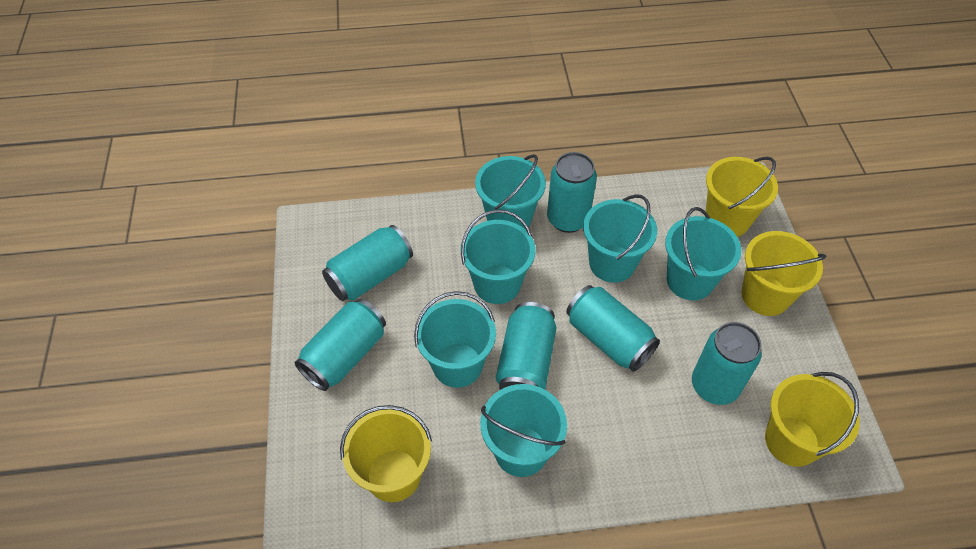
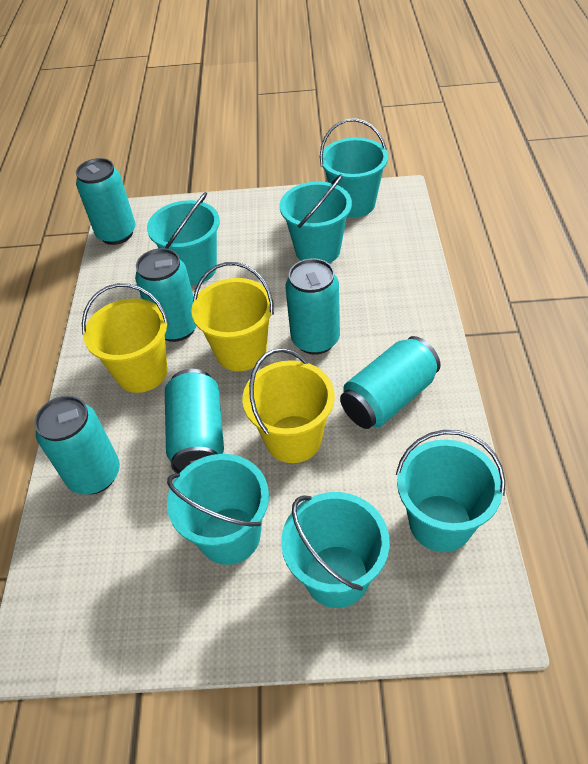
yellow bucket: [340,405,432,502] [705,157,778,237] [741,231,827,316] [765,372,860,467] = 4 -> [82,283,169,393] [191,262,274,371] [243,348,335,463] = 3

